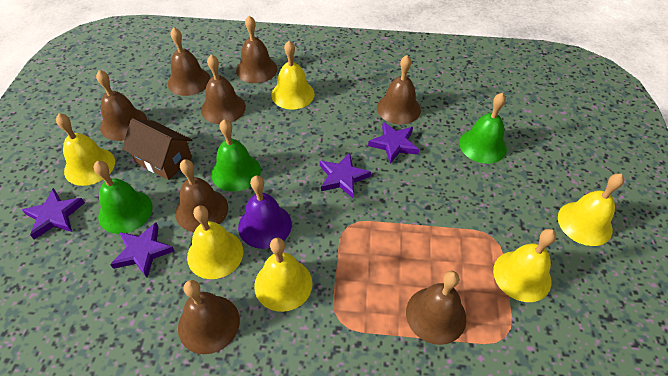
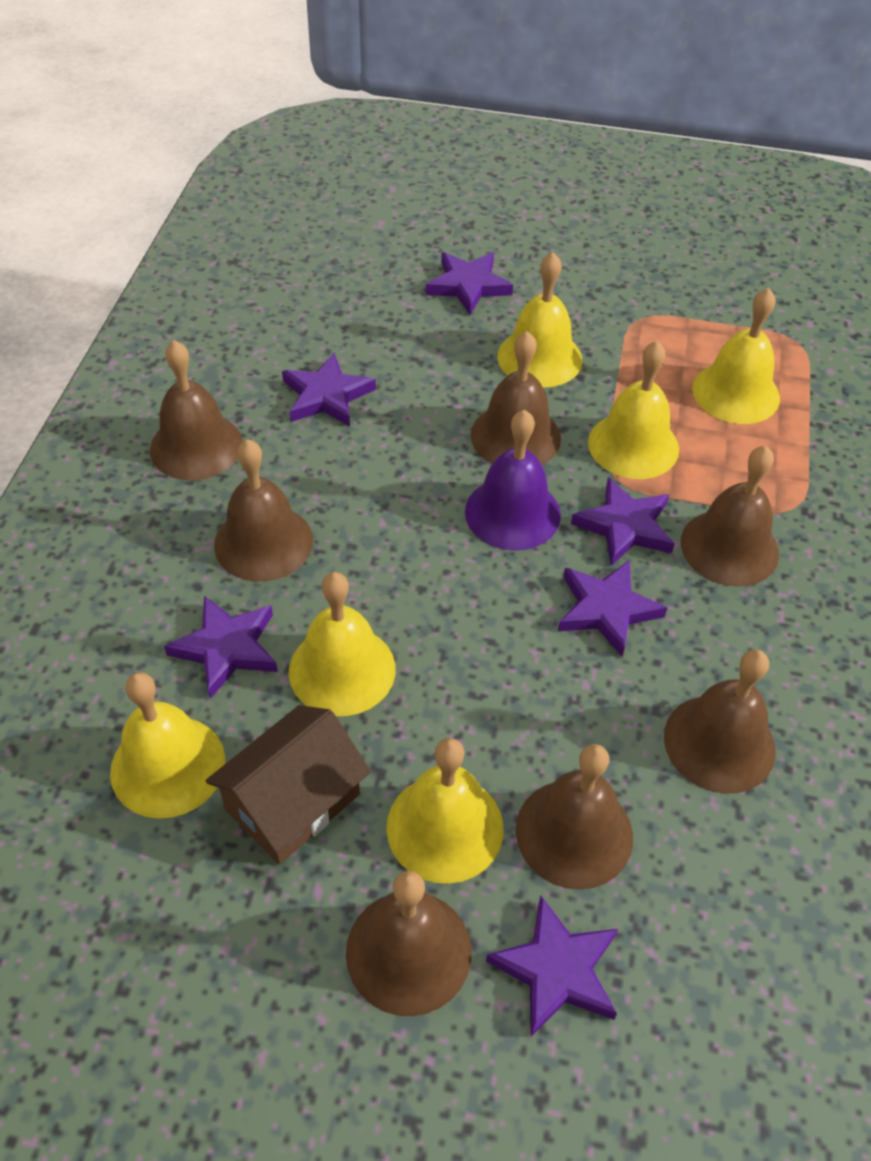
brown bell: [96,70,147,141] [168,27,211,96] [175,159,228,232] [178,280,240,354] [201,54,246,124] [236,16,278,83] [377,55,421,124] [406,271,466,345] = 8 -> [150,340,243,480] [214,439,313,582] [346,871,472,1016] [470,331,561,465] [516,744,633,890] [664,650,776,794] [681,446,779,587] = 7
green bell: [94,161,153,234] [211,119,261,192] [459,93,507,164] = 3 -> none = 0
purple star: [22,188,85,240] [110,223,174,278] [320,153,371,198] [368,122,419,164] = 4 -> [164,596,278,699] [282,353,376,427] [426,252,513,315] [486,896,618,1037] [558,560,667,657] [571,477,675,566] = 6

